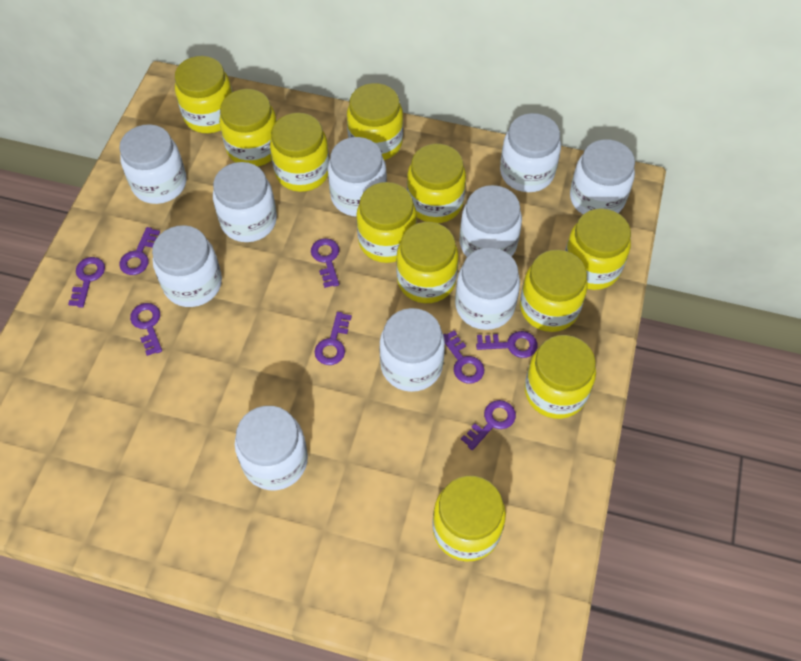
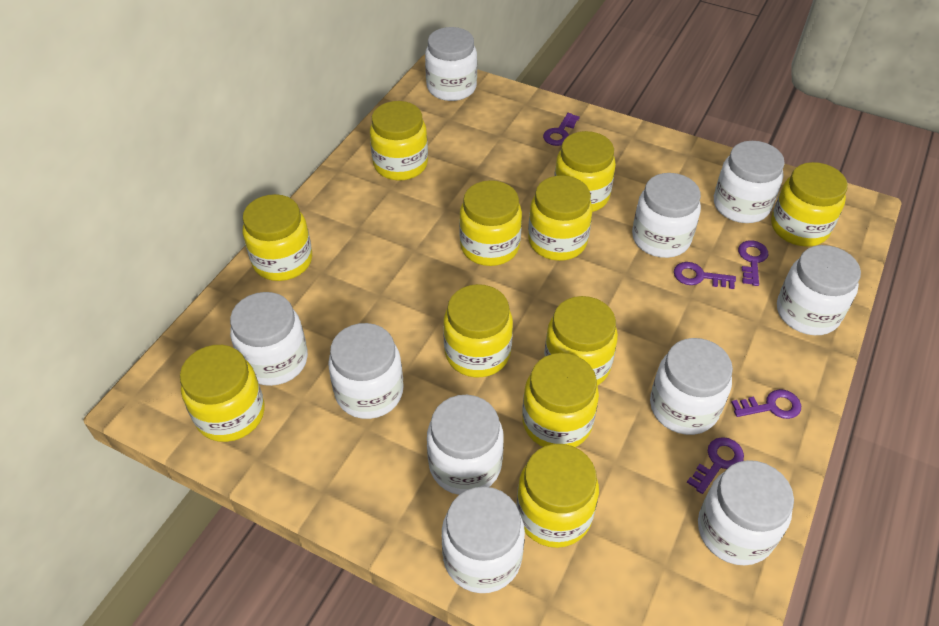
purple key: [68,257,105,308] [119,227,160,275] [130,303,162,356] [311,238,339,288] [315,312,352,365] [443,330,484,384] [461,400,516,450] [476,331,538,358] = 8 -> [543,113,580,146] [674,262,736,289] [687,437,744,494] [731,389,801,419] [738,240,768,286] = 5

